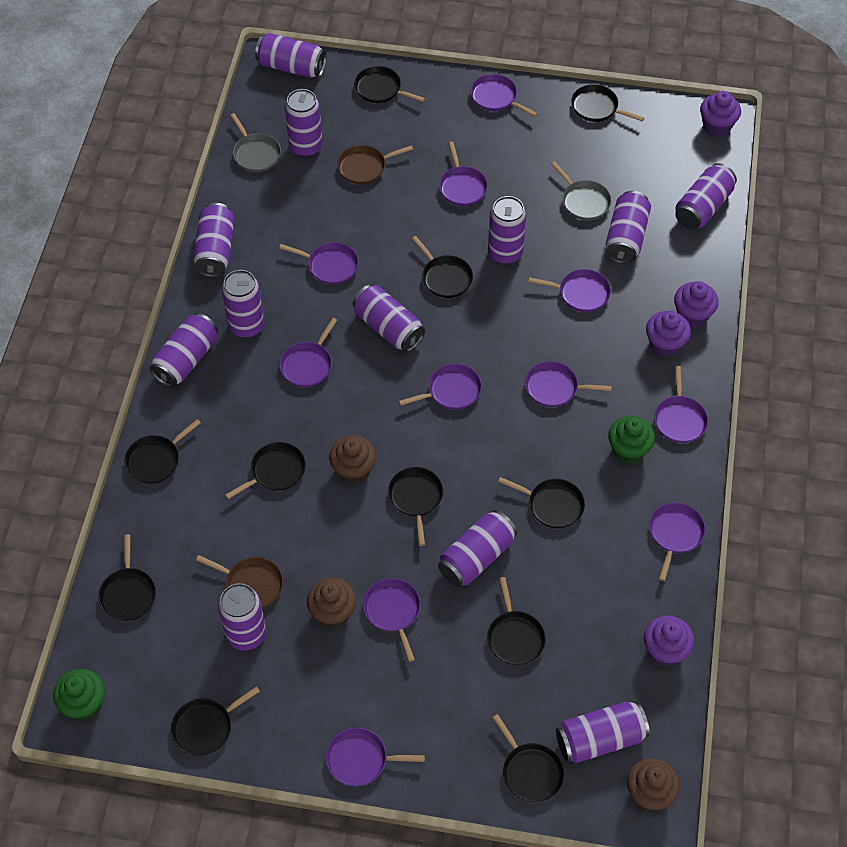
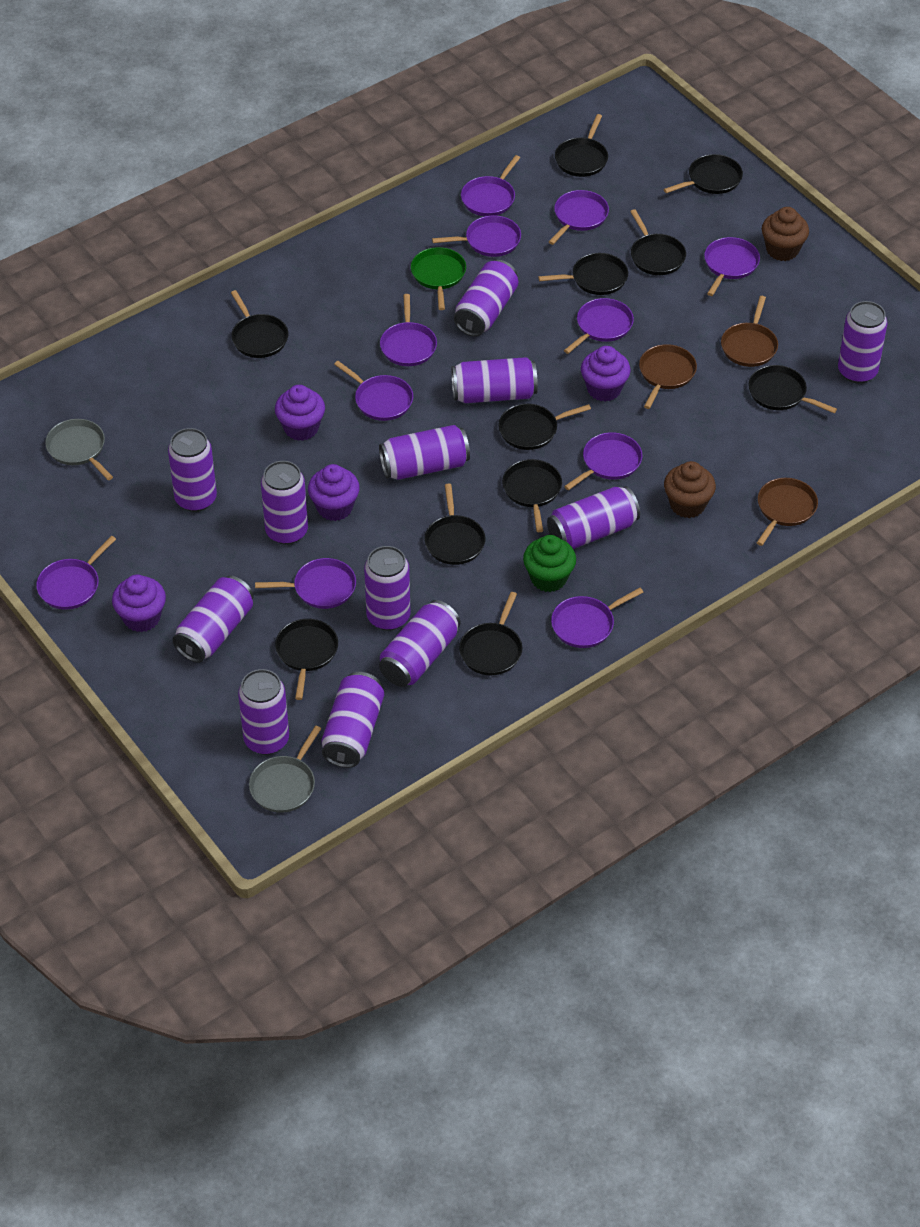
brown cupcake: [307,577,356,628] [329,436,376,484] [627,758,680,811] = 3 -> [664,461,716,518] [762,207,809,261] = 2
brown pan: [196,555,283,608] [337,145,413,184] = 2 -> [639,344,697,409] [721,296,778,367] [757,478,818,546] = 3
green cupcake: [53,669,105,721] [608,416,655,464] = 2 -> [523,535,576,592] = 1
green pan: none = 0 -> [411,247,466,310] = 1

